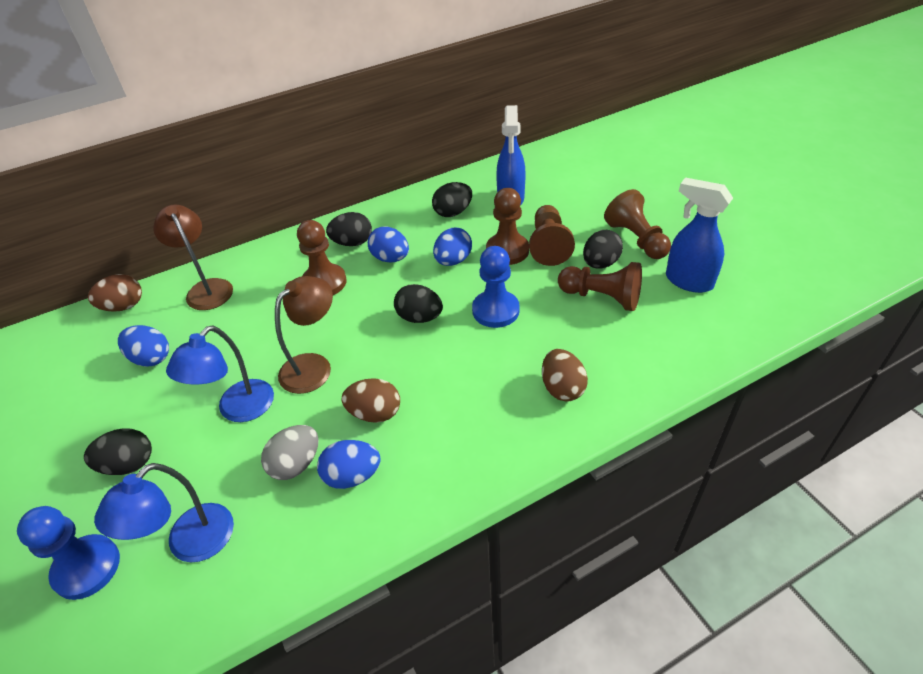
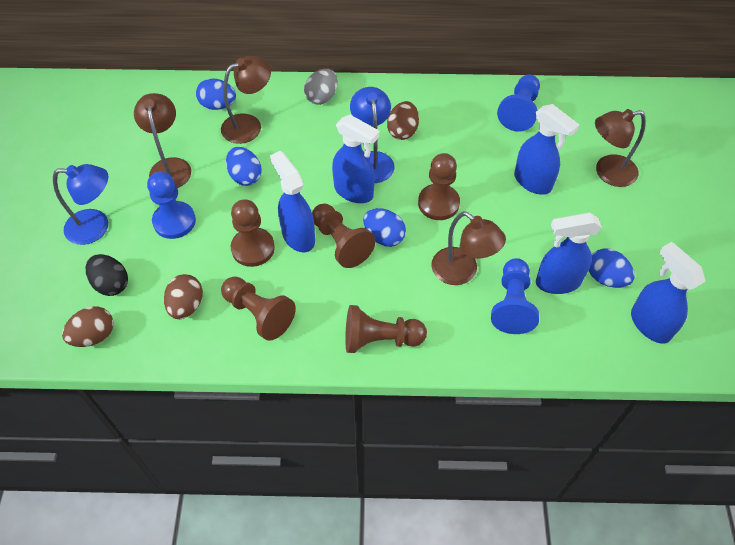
black egg: [84,428,152,475] [326,212,372,246] [394,284,443,323] [432,182,472,217] [583,230,623,268] = 5 -> [86,254,128,296] = 1
blue pawn: [17,506,120,600] [472,246,520,328] = 2 -> [147,172,196,239] [491,258,539,334] [497,74,540,132] = 3
blue spray bottle: [496,105,526,204] [666,177,733,293] = 2 -> [270,151,315,252] [332,115,380,203] [514,104,579,195] [536,213,602,294] [631,242,706,344] = 5
brown lamp: [153,205,233,310] [275,276,333,394] = 2 -> [134,93,191,188] [221,56,271,144] [431,211,506,285] [595,109,646,187] = 4

